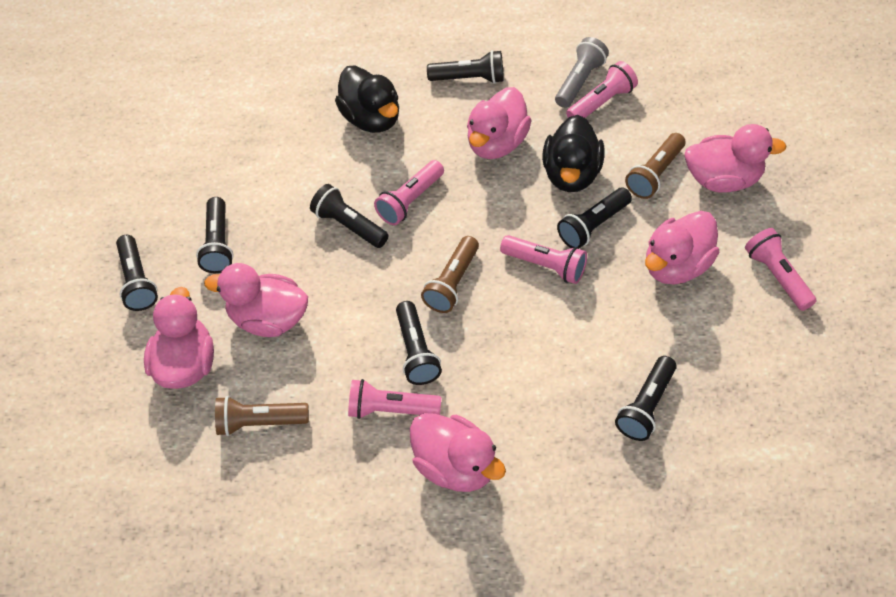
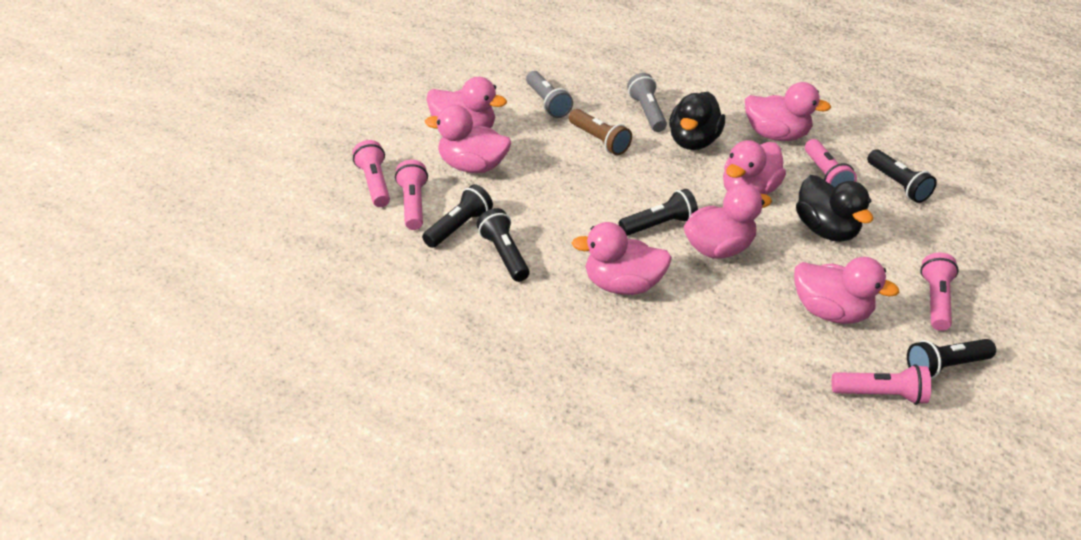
black flashlight: [116,235,158,311] [196,197,234,273] [310,184,389,248] [396,301,442,385] [427,50,504,84] [557,188,632,248] [615,356,677,441] = 7 -> [422,184,493,248] [477,208,530,282] [619,189,698,236] [867,149,937,203] [907,339,996,379] = 5
brown flashlight: [215,396,309,436] [421,236,479,313] [625,133,685,199] = 3 -> [569,109,632,155] = 1
grey flashlight: [555,37,609,108] = 1 -> [526,71,573,118] [627,73,667,132] = 2
pink duck: [144,287,214,389] [204,263,308,337] [410,413,506,492] [467,87,532,159] [645,211,719,285] [685,124,787,193] = 6 -> [425,105,511,173] [426,77,507,128] [572,222,672,295] [684,184,772,258] [723,140,786,195] [745,82,831,141] [794,257,900,324] = 7

